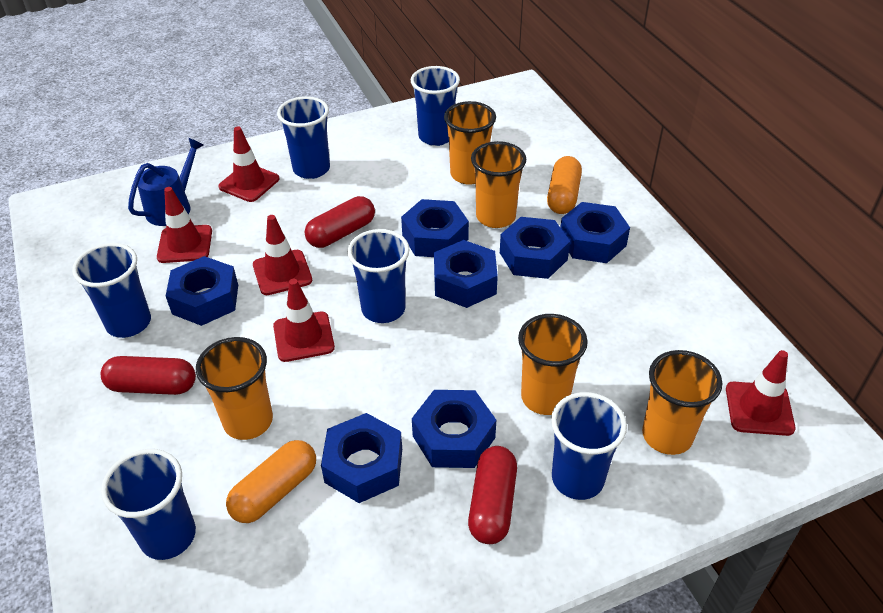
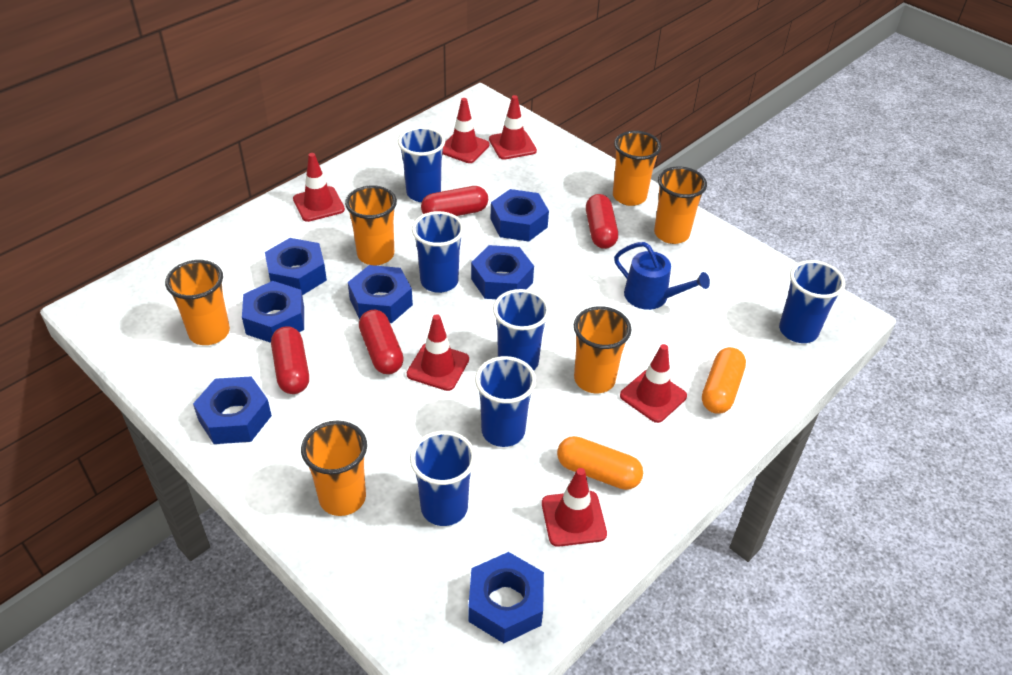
orange cup: [196,337,273,440] [444,101,496,185] [471,141,526,228] [518,314,588,415] [642,350,722,455] = 5 -> [165,260,230,345] [301,421,367,516] [345,185,397,265] [574,306,631,393] [613,131,661,206] [654,166,707,244] = 6
red capsule: [100,356,196,395] [305,196,375,248] [468,446,517,544] = 3 -> [271,326,309,394] [359,310,404,374] [421,186,488,216] [586,194,618,249] = 4
red traffic cone: [157,187,212,263] [219,127,279,202] [253,215,312,295] [273,279,335,362] [726,350,795,436] = 5 -> [293,153,345,222] [407,314,469,391] [442,98,489,163] [489,95,537,160] [542,468,607,547] [620,344,687,423] = 6

